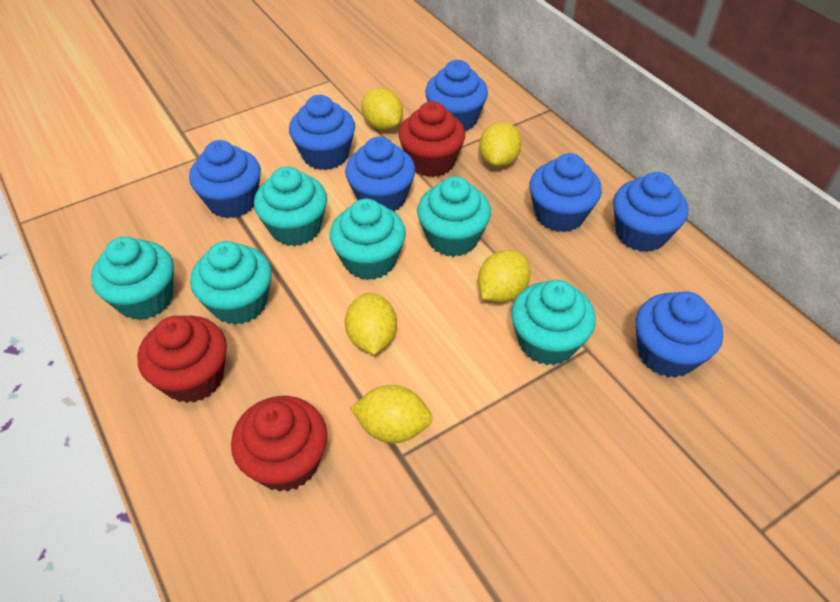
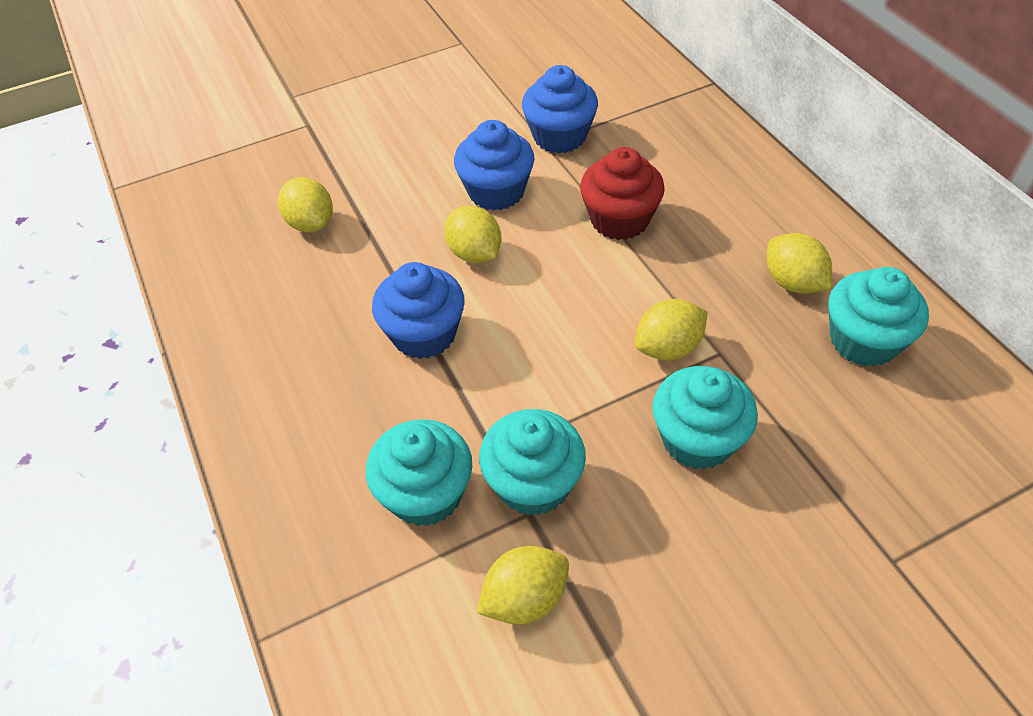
blue cupcake: [189,140,261,218] [289,95,355,170] [345,137,415,211] [425,60,488,131] [530,153,602,232] [613,172,688,252] [636,292,723,378] = 7 -> [372,262,465,359] [454,120,535,211] [522,65,598,153] = 3
red cupcake: [137,316,227,403] [231,396,327,492] [399,101,465,177] = 3 -> [580,147,665,240] = 1
turquoise cupcake: [91,237,174,320] [190,241,272,325] [254,166,327,246] [330,199,406,280] [417,176,491,257] [511,280,596,365] = 6 -> [366,419,472,527] [479,409,586,516] [652,366,758,470] [828,267,929,367] = 4

